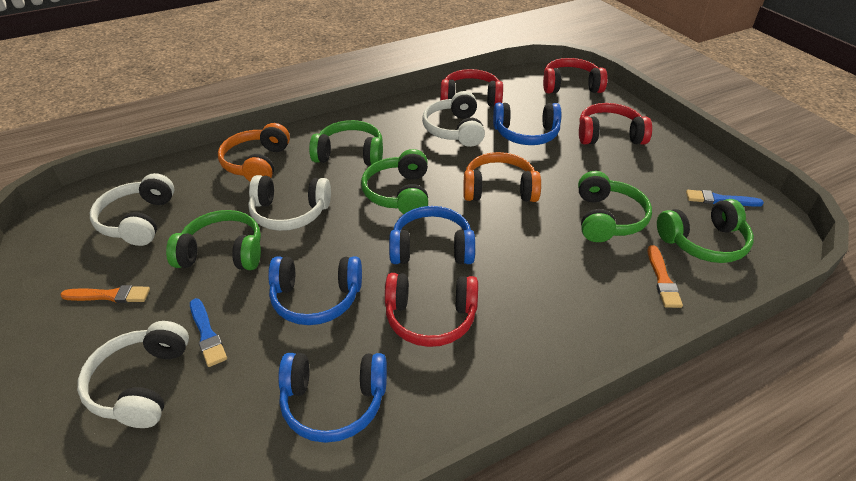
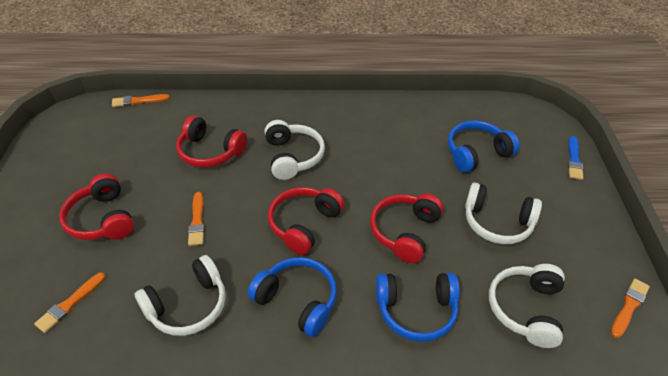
blue brush: [190,298,227,367] [686,190,764,207] = 2 -> [568,136,583,180] = 1
blue headphones: [268,256,362,325] [278,353,387,443] [389,206,475,264] [493,103,561,145] = 4 -> [248,257,337,337] [376,273,460,342] [448,121,519,172] = 3
green headphones: [166,210,261,270] [309,120,383,166] [361,149,428,214] [578,171,652,242] [657,199,754,263] = 5 -> none = 0
orange brush: [60,285,150,303] [648,245,683,308] = 2 -> [34,272,105,333] [112,94,170,107] [188,192,205,246] [611,278,650,338] = 4
orange headphones: [218,123,290,182] [463,152,541,202] = 2 -> none = 0

